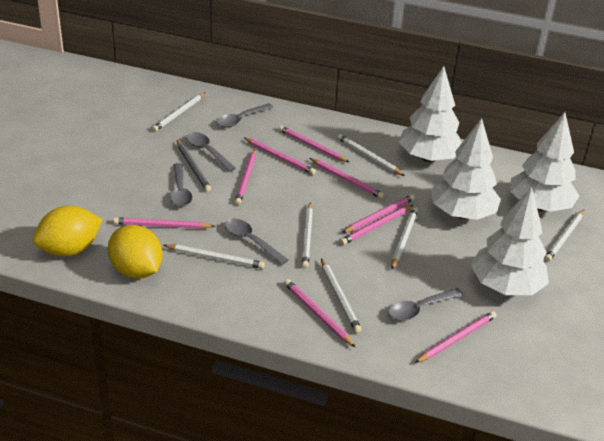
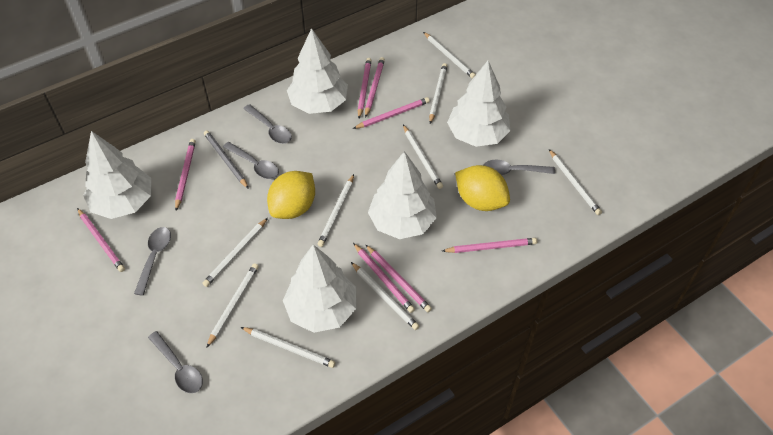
pink pencil: [113,217,215,229] [235,149,256,205] [244,138,316,175] [279,125,349,162] [284,279,356,348] [309,158,384,199] [340,205,413,245] [342,194,415,233] [415,311,497,363] = 9 -> [77,208,125,272] [175,139,196,211] [353,97,430,129] [353,243,415,313] [358,58,372,118] [365,57,385,118] [366,245,432,312] [442,238,537,253] = 8
white pencil: [152,93,205,132] [163,244,265,269] [302,202,313,268] [321,258,362,333] [337,134,405,176] [391,207,418,269] [545,210,584,262] = 7 -> [202,218,268,287] [206,263,259,348] [241,327,335,368] [317,174,354,247] [351,262,419,330] [403,125,443,189] [423,32,476,79] [429,63,447,124] [549,149,602,215] = 9
white tree: [399,66,462,162] [431,118,501,220] [471,187,549,295] [510,112,579,212] = 4 -> [83,131,151,219] [283,245,356,333] [287,28,348,114] [368,151,437,239] [447,61,511,147] = 5

